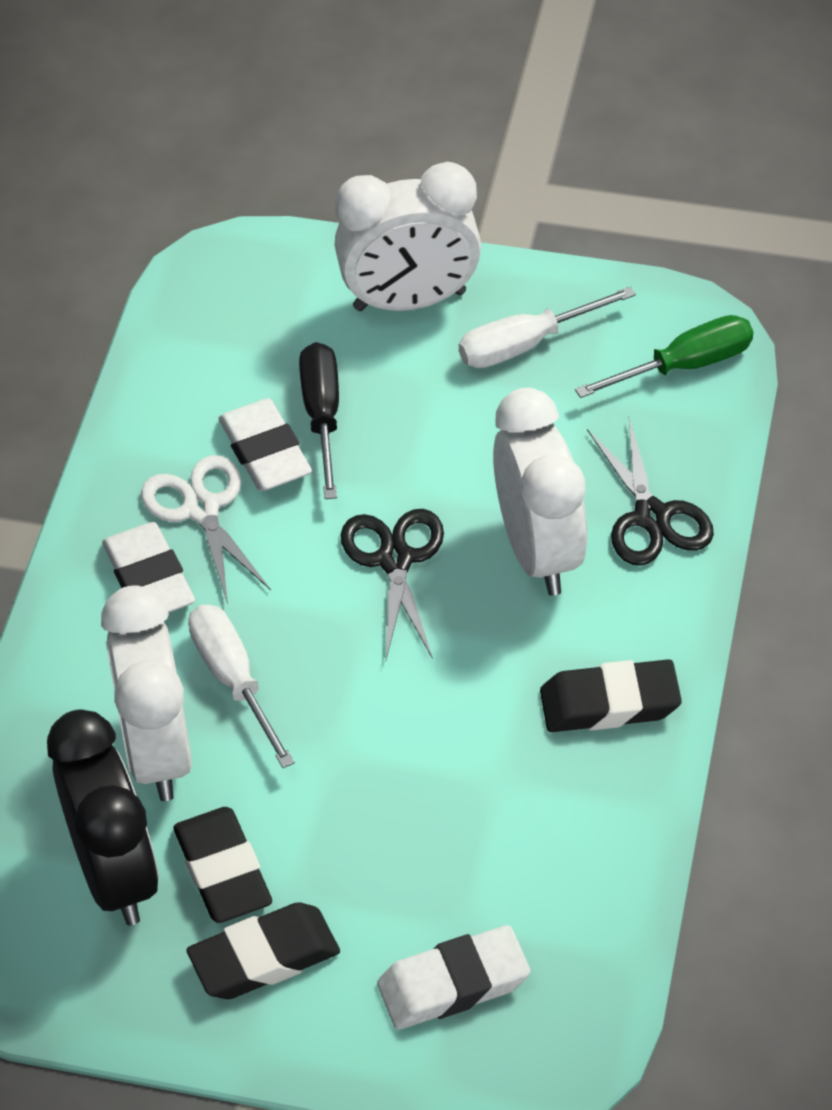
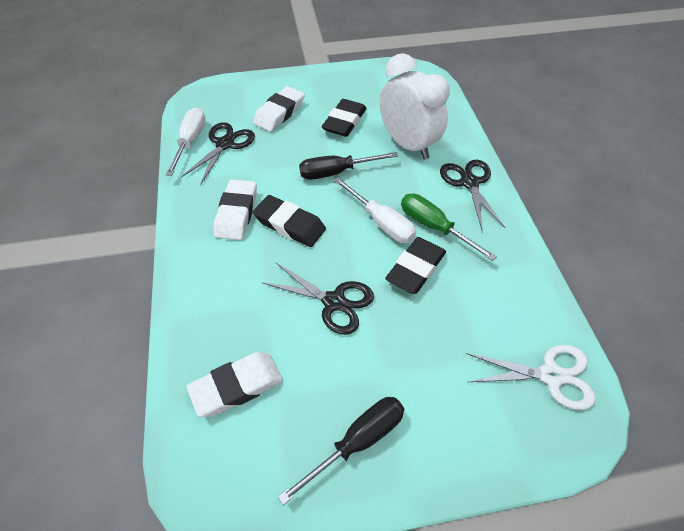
black clock: [47,709,159,925] = 1 -> none = 0
black scissors: [340,509,444,659] [587,418,714,566] = 2 -> [181,122,255,185] [262,263,374,335] [440,160,505,230] = 3
black screwdriver: [299,342,339,499] = 1 -> [278,397,404,505] [299,152,398,180] = 2
white clock: [101,585,192,801] [335,162,481,311] [493,388,587,596] = 3 -> [380,53,450,159] = 1

